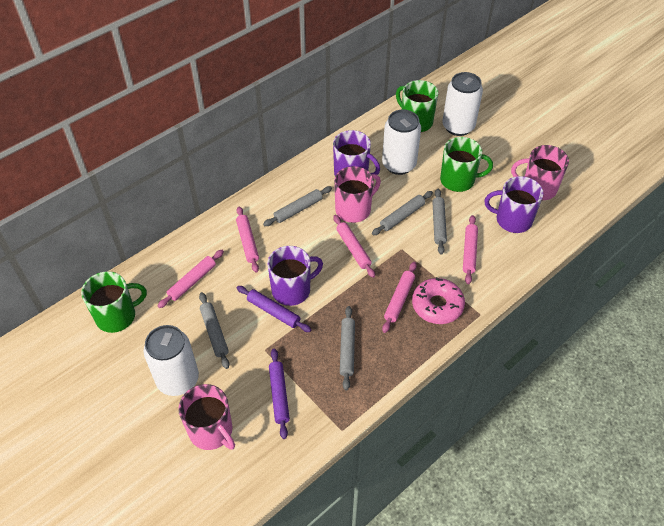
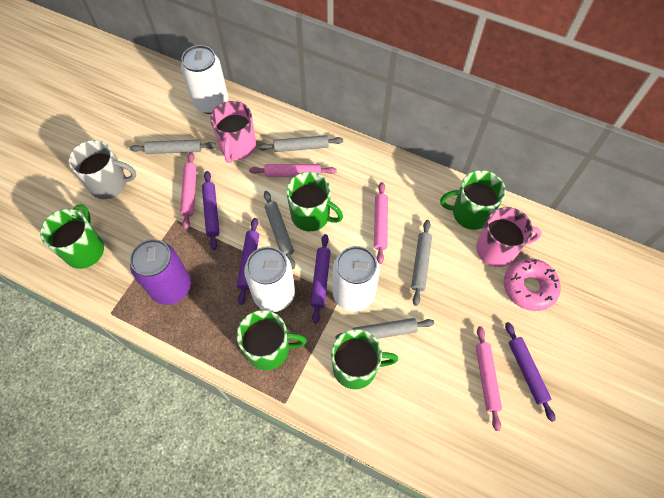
green mug: [81,271,147,333] [396,80,438,132] [440,137,493,192] = 3 -> [40,204,104,269] [237,310,307,370] [286,172,343,231] [331,329,398,389] [440,170,506,230] = 5
grey mug: none = 0 -> [68,140,136,199] = 1
pink mug: [178,384,235,450] [334,166,381,223] [511,145,569,200] = 3 -> [210,101,256,163] [476,207,542,267] = 2
pink rolling pin: [158,250,224,308] [236,206,259,273] [333,215,375,278] [382,262,417,333] [463,215,478,284] = 5 -> [180,152,197,229] [249,164,336,177] [374,182,388,264] [476,326,502,431] = 4
purple can: none = 0 -> [130,239,191,305] = 1
purple mug: [267,246,323,306] [333,130,380,176] [485,176,543,233] = 3 -> none = 0
purple rolling pin: [237,286,312,332] [269,348,290,439] = 2 -> [202,171,220,250] [237,218,259,305] [310,234,331,324] [505,322,555,422] = 4

